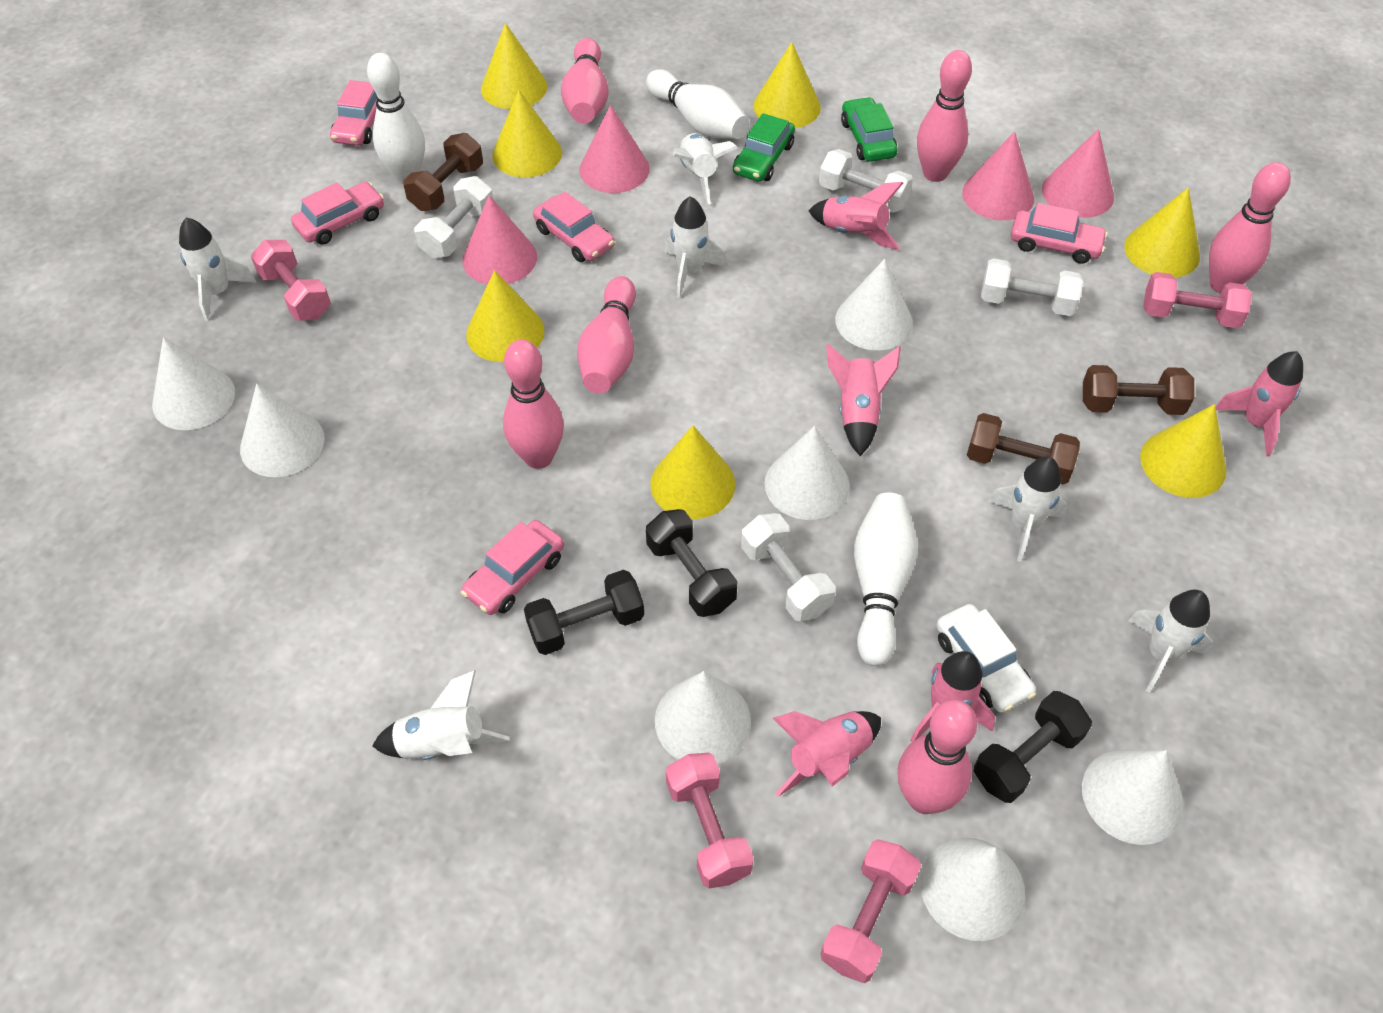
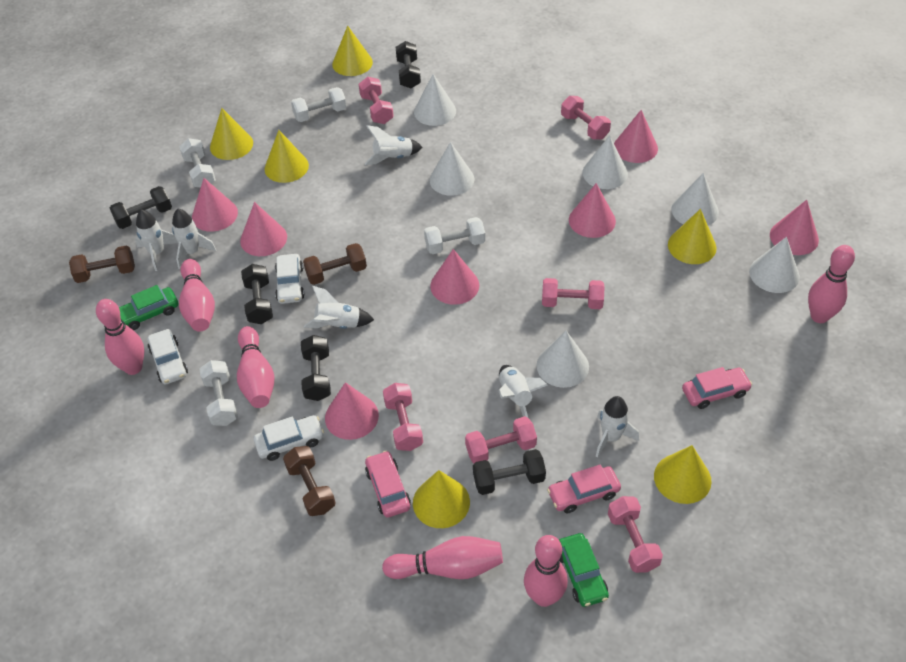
black dumbbell: [524,570,644,655] [646,509,737,617] [974,691,1092,803] = 3 -> [110,186,172,229] [241,264,273,324] [301,335,331,401] [396,41,421,88] [473,449,546,495] = 5
pink car: [291,182,384,245] [330,80,377,146] [461,520,564,615] [533,192,615,262] [1011,203,1108,264] = 5 -> [365,451,411,517] [547,464,621,513] [682,367,752,409] = 3
pink cone: [462,195,537,285] [579,105,650,193] [962,131,1034,220] [1042,129,1114,218] = 4 -> [192,178,238,232] [240,202,287,256] [325,382,379,440] [430,249,479,305] [569,183,616,238] [614,110,658,163] [770,200,819,255] = 7
pink dumbbell: [251,240,331,321] [666,753,754,888] [820,839,921,983] [1143,272,1252,328] = 4 -> [359,77,394,124] [383,383,423,451] [465,416,537,464] [542,278,605,309] [561,96,611,140] [608,496,663,573] = 6
pink rocket: [773,711,881,797] [809,182,903,250] [826,344,901,456] [910,651,995,742] [1215,351,1303,456] = 5 -> none = 0
white bowling pin: [367,53,425,184] [646,69,749,139] [854,493,918,666] = 3 -> none = 0
white car: [936,604,1036,713] = 1 -> [148,329,188,384] [254,415,324,461] [275,254,304,304] = 3
white cone: [152,337,235,430] [240,384,324,477] [655,671,751,764] [764,426,850,520] [835,259,913,350] [920,838,1025,941] [1082,750,1184,845] = 7 -> [414,74,456,126] [430,142,475,196] [537,331,589,388] [583,135,628,189] [671,173,719,226] [749,237,800,293] = 6
yellow cone: [466,270,545,362] [481,23,547,109] [492,90,562,178] [650,425,735,519] [753,42,821,128] [1124,188,1200,278] [1140,404,1226,498] = 7 -> [210,108,253,160] [265,130,309,183] [332,26,373,76] [413,470,470,528] [654,445,712,504] [668,209,716,264] = 6

